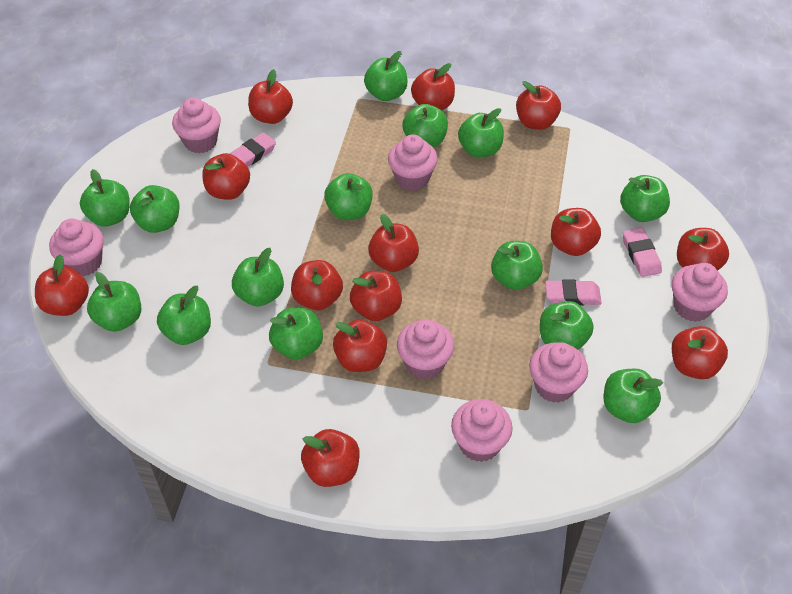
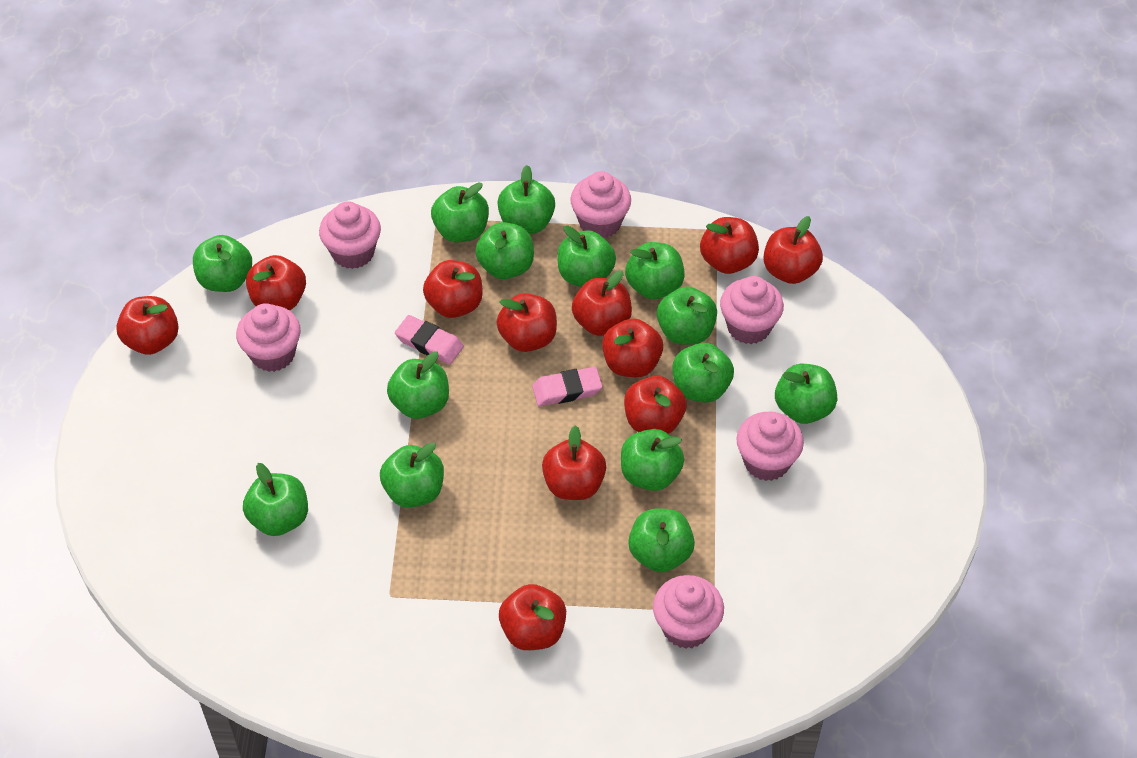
pink cupcake: [49,218,104,277] [172,98,221,153] [388,134,438,191] [397,319,454,379] [451,399,512,462] [529,342,588,403] [672,263,728,322] = 7 -> [236,303,301,372] [319,201,381,269] [570,171,631,238] [653,575,724,649] [720,276,784,344] [736,412,804,481] = 6
pink eraser: [230,132,276,167] [545,279,601,305] [623,228,662,277] = 3 -> [395,315,464,364] [532,367,603,406] = 2
red apple: [35,254,89,316] [202,153,250,200] [248,69,293,124] [291,260,343,310] [301,429,360,487] [333,320,387,372] [350,271,402,321] [368,214,419,272] [411,63,455,110] [516,81,561,130] [551,208,601,256] [672,326,728,379] [677,228,729,271] = 13 -> [116,296,179,355] [246,255,306,310] [423,260,483,318] [496,293,557,352] [499,584,566,650] [542,425,606,500] [572,270,632,336] [602,318,663,377] [624,376,687,434] [700,217,759,274] [763,216,823,284] = 11

